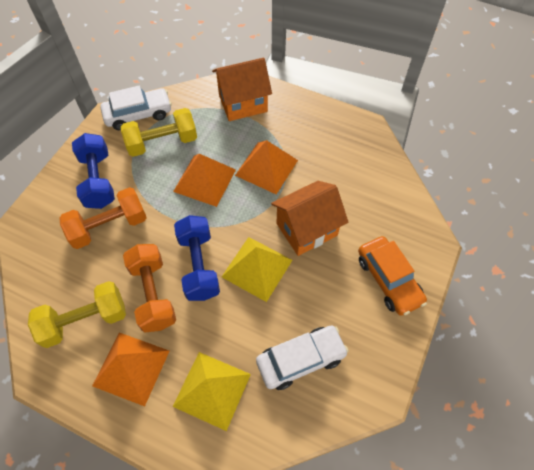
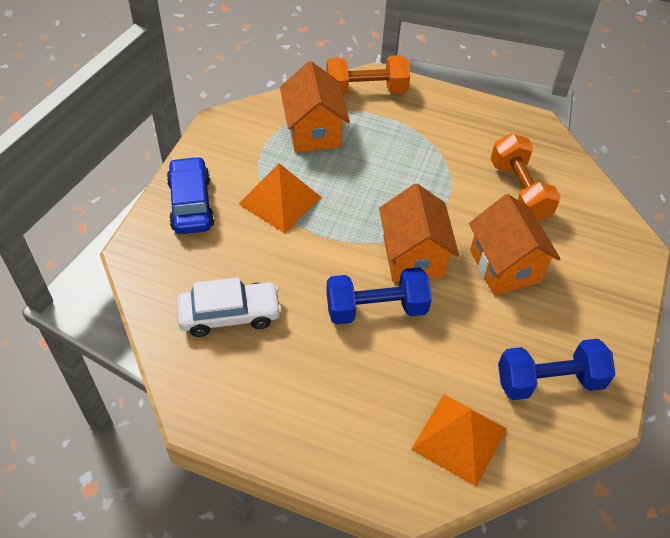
blue car: none = 0 -> [167,156,215,234] = 1
orange car: [358,236,427,316] = 1 -> none = 0
orange house: [212,57,272,121] [271,181,348,256] = 2 -> [280,61,350,152] [379,184,459,282] [469,194,560,295] = 3
orange pyramid: [92,332,169,406] [173,154,236,207] [235,140,298,194] = 3 -> [239,163,321,233] [411,394,507,487] = 2
white car: [100,86,172,130] [256,326,349,390] = 2 -> [177,277,282,337] = 1
yellow dumbbell: [28,281,126,348] [121,108,197,157] = 2 -> none = 0
yellow pyramid: [173,352,251,431] [222,237,292,302] = 2 -> none = 0

